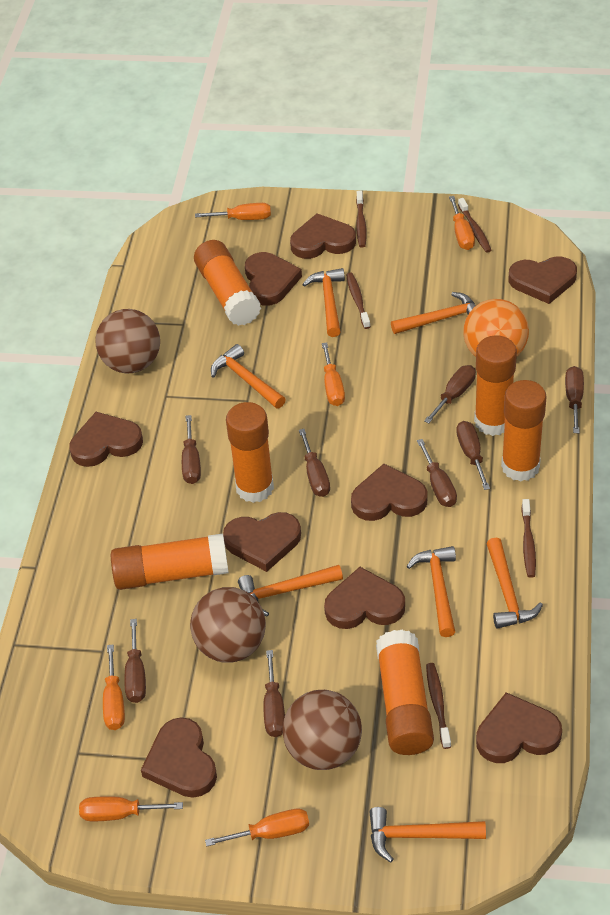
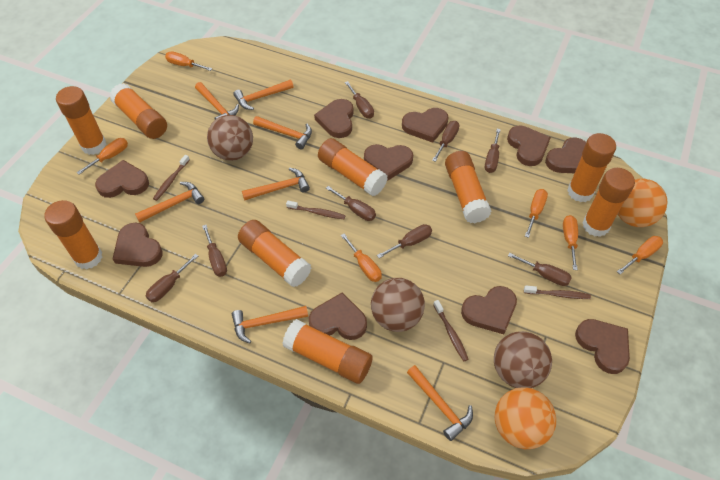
brown heart: [69,412,143,467] [141,717,217,798] [223,512,301,572] [245,252,302,306] [290,213,356,259] [324,567,405,629] [351,464,427,521] [476,692,562,763] [508,256,577,304] = 9 -> [95,160,149,198] [113,223,163,267] [309,292,367,340] [314,99,354,138] [364,144,413,180] [402,108,448,143] [461,286,517,334] [507,126,551,166] [545,138,586,173] [575,319,630,374] = 10
brown toothbrush: [346,273,371,329] [356,191,367,248] [426,663,451,749] [458,198,491,253] [521,499,536,578] = 5 -> [153,155,190,201] [286,201,346,219] [433,300,469,361] [524,285,591,299] = 4
orange ball: [463,299,529,357] = 1 -> [495,387,556,449] [618,178,668,227] = 2
orange glue stick: [111,533,229,590] [194,240,261,326] [226,402,274,503] [376,630,434,755] [474,335,517,436] [501,380,547,482] = 6 -> [44,200,102,270] [56,86,107,155] [109,83,167,139] [238,220,311,287] [282,319,373,384] [318,138,387,196] [445,151,491,223] [567,133,616,202] [583,168,635,237] = 9

